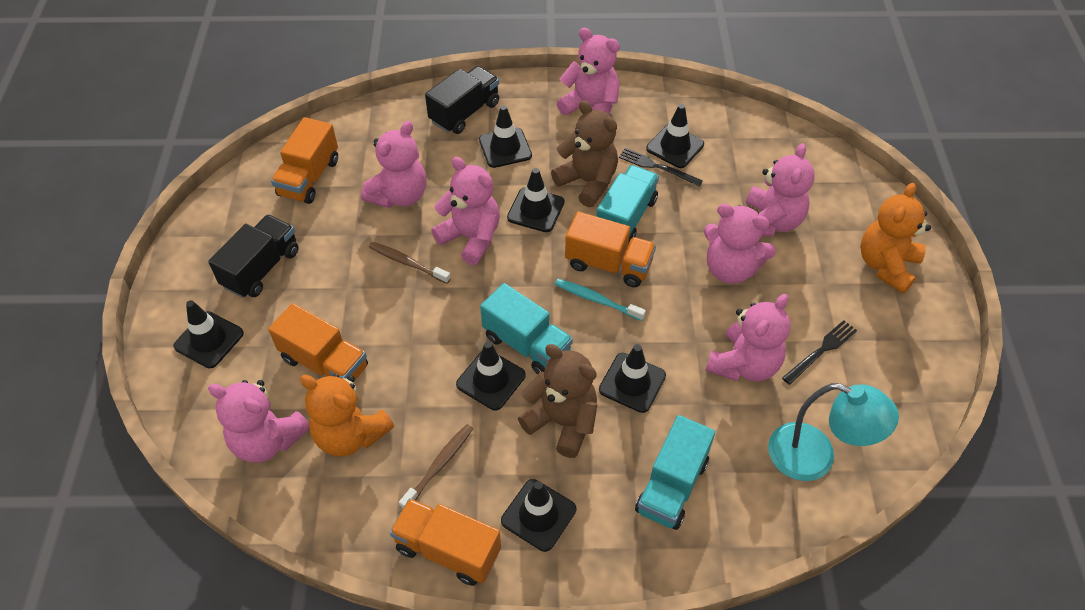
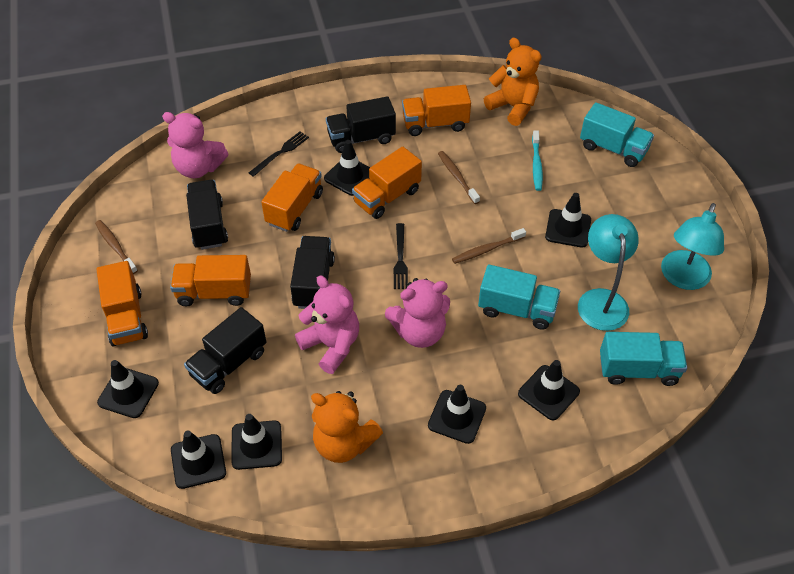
black truck: [208,214,299,298] [425,66,499,134] = 2 -> [184,307,266,394] [186,180,228,250] [290,236,335,309] [326,96,396,153] = 4
brown teddy bear: [518,344,597,458] [551,100,618,207] = 2 -> none = 0
brown toothbrush: [369,242,451,284] [399,424,473,509] = 2 -> [95,220,138,274] [438,151,480,204] [452,228,526,264] = 3
orange truck: [268,303,368,380] [271,117,338,204] [390,498,501,586] [565,212,656,287] = 4 -> [96,261,148,346] [170,255,251,307] [261,163,323,232] [352,147,422,219] [402,85,471,136] = 5
pink teddy bear: [208,380,310,463] [361,121,426,208] [431,157,500,265] [557,28,620,115] [704,204,776,284] [705,294,790,382] [746,143,814,236] = 7 -> [162,112,229,178] [295,275,359,374] [385,278,450,348] = 3
turquoise lamp: [768,383,899,481] = 1 -> [578,214,639,331] [661,203,724,290] = 2

